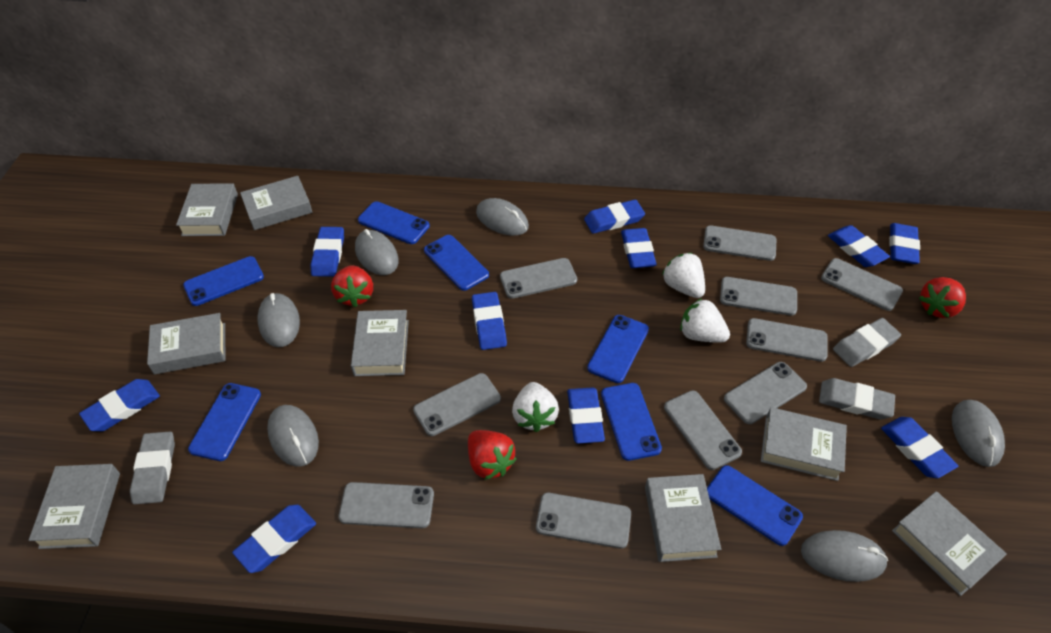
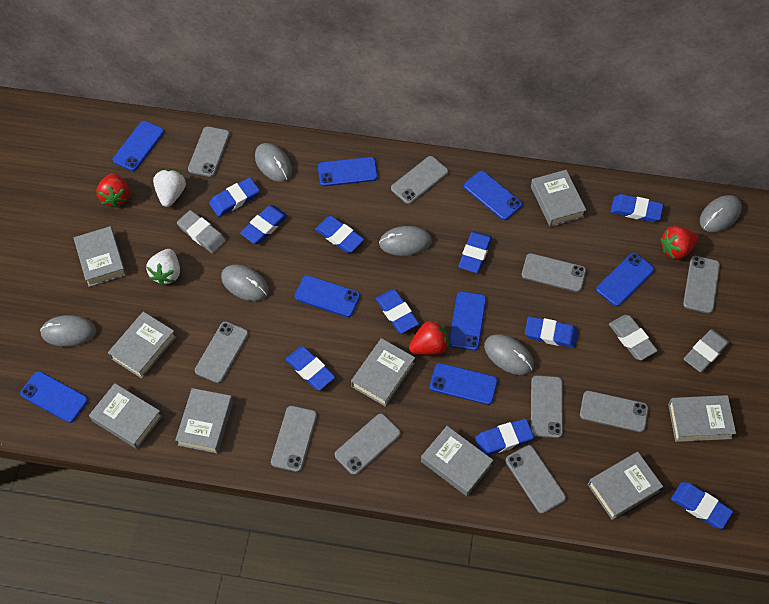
blue phone: [183,256,264,306] [188,383,261,461] [358,201,430,244] [424,235,489,291] [587,315,649,383] [601,383,662,461] [707,465,803,546] = 7 -> [20,371,88,423] [113,121,164,171] [295,275,360,317] [318,157,378,186] [430,363,498,405] [449,291,486,351] [464,171,522,220] [596,253,654,306] = 8
grey book: [29,464,120,549] [147,313,225,374] [176,183,238,236] [240,176,312,230] [351,310,409,376] [645,474,721,562] [761,407,847,481] [892,491,1007,596] = 8 -> [74,226,126,287] [89,383,162,449] [108,312,176,379] [175,388,233,454] [351,338,415,407] [421,426,493,496] [531,170,586,227] [588,452,663,520] [668,395,736,442] = 9
white strawberry: [512,382,559,432] [662,253,705,298] [680,298,730,343] = 3 -> [146,249,180,285] [153,169,186,207] = 2

